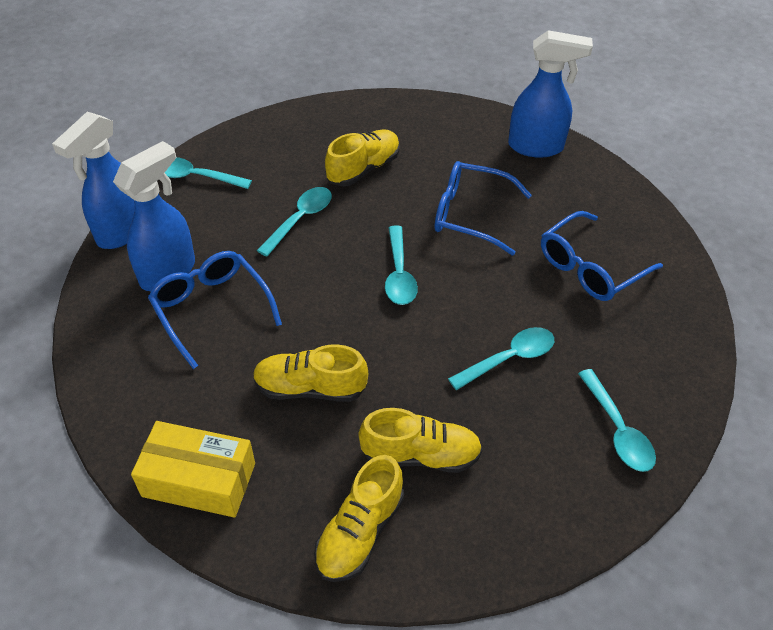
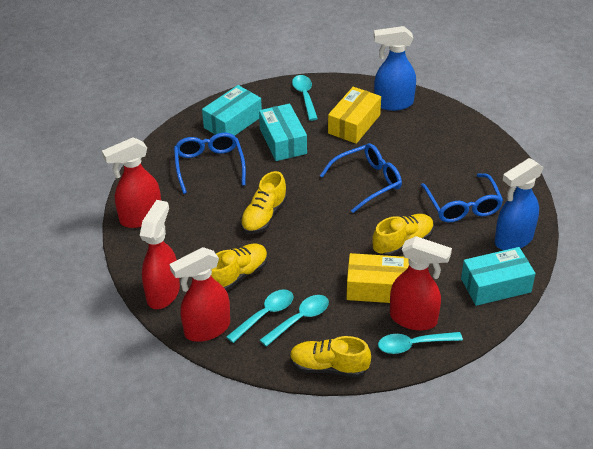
blue spray bottle: [52,112,135,249] [113,141,195,291] [508,30,593,158] = 3 -> [374,26,416,111] [495,158,544,250] = 2
red spray bottle: none = 0 -> [102,137,161,228] [140,200,180,309] [170,247,230,342] [390,236,452,331] = 4
turquoise box: none = 0 -> [202,85,262,136] [259,103,307,161] [461,247,536,306] = 3
turquoise spoon: [165,157,252,189] [257,187,332,257] [385,226,418,305] [448,327,554,390] [578,369,656,472] = 5 -> [226,289,293,343] [260,295,329,347] [292,75,318,121] [378,332,463,354] = 4
yellow box: [131,421,255,518] = 1 -> [328,87,381,144] [347,253,409,303] = 2

